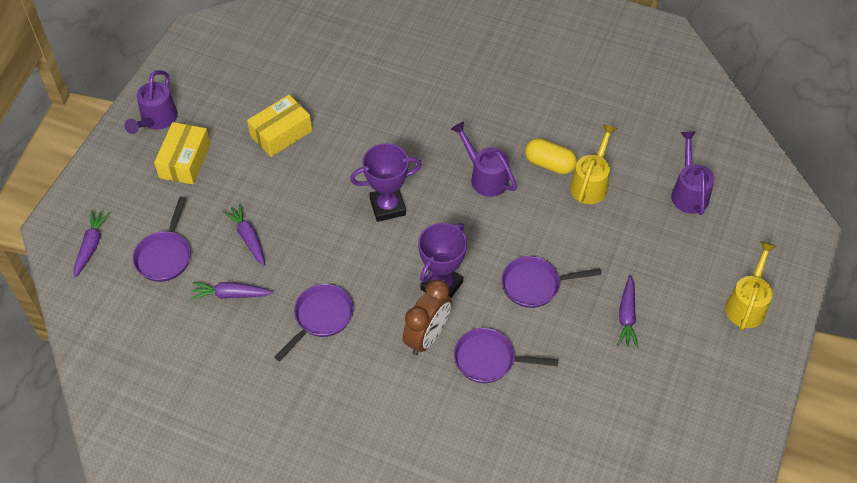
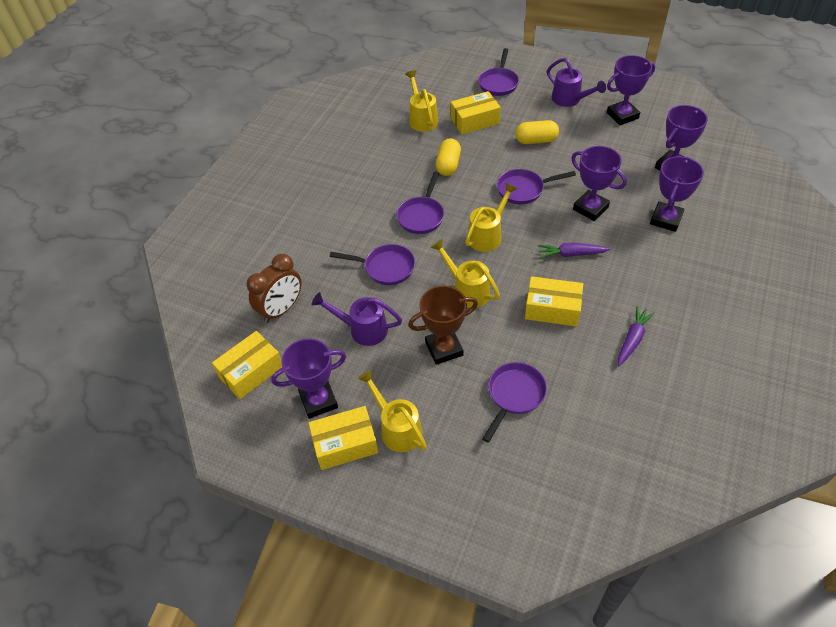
brown trophy: none = 0 -> [408,286,478,365] = 1
purple carrot: [74,210,110,278] [190,282,273,300] [223,204,265,266] [617,275,638,348] = 4 -> [538,243,610,258] [618,306,655,366] = 2
purple pan: [133,197,191,282] [274,284,354,361] [454,328,558,383] [501,256,601,308] = 4 -> [330,244,415,285] [396,172,444,234] [478,48,519,96] [482,362,547,443] [497,169,576,204] = 5
purple trophy: [350,143,422,222] [418,223,467,298] = 2 -> [271,338,346,419] [571,146,627,221] [607,55,655,125] [650,156,704,232] [655,105,708,170] = 5
purple watering can: [125,70,178,134] [451,122,517,197] [671,132,714,215] = 3 -> [311,292,402,346] [547,58,606,107] = 2
yellow box: [154,122,210,185] [247,95,312,157] = 2 -> [212,331,282,399] [308,406,378,470] [451,91,501,134] [525,276,583,327] = 4
yellow capsule: [525,138,577,174] = 1 -> [436,138,461,176] [515,120,559,144] = 2
yellow watering can: [570,124,618,204] [725,241,776,330] = 2 -> [358,370,427,452] [406,70,438,132] [431,239,500,308] [465,183,517,252] = 4

